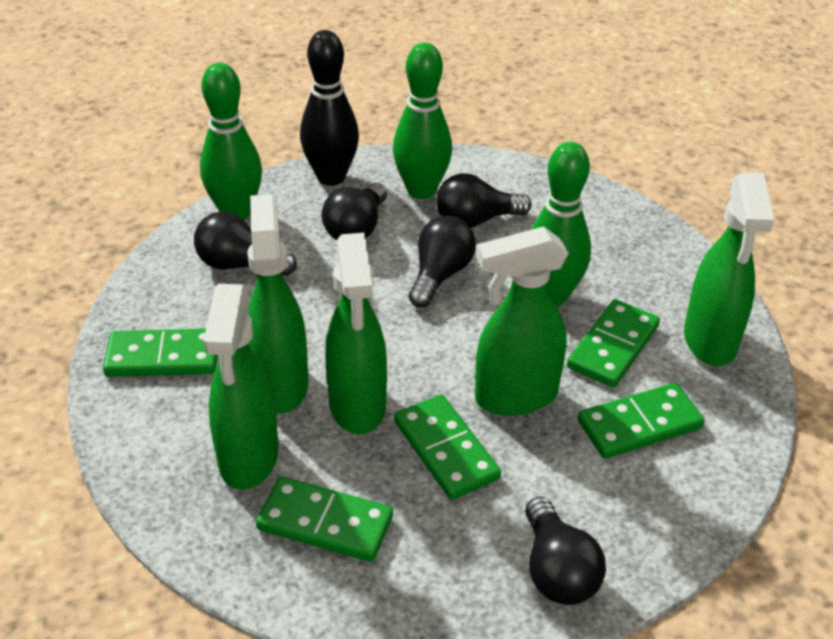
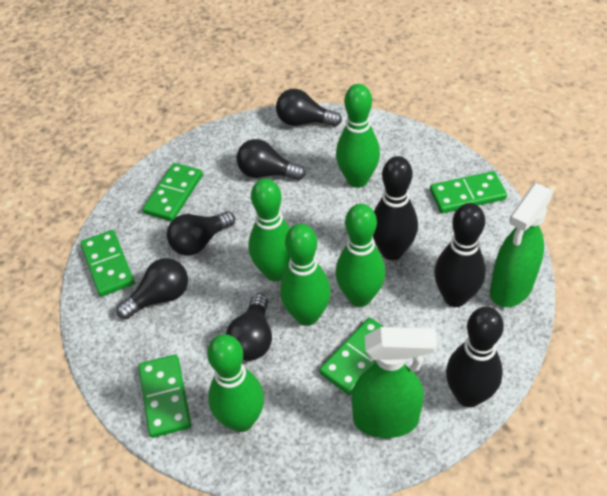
black bowling pin: [300,30,359,186] = 1 -> [373,156,418,260] [434,203,486,307] [446,307,504,407] = 3
green bowling pin: [200,63,262,220] [393,43,452,199] [531,142,591,306] = 3 -> [207,334,264,432] [248,178,290,281] [280,223,331,326] [335,204,385,307] [336,84,380,188] = 5
green spray bottle: [204,284,279,490] [247,194,308,413] [325,233,387,434] [475,226,569,416] [684,172,774,366] = 5 -> [352,327,437,438] [490,183,554,307] = 2

